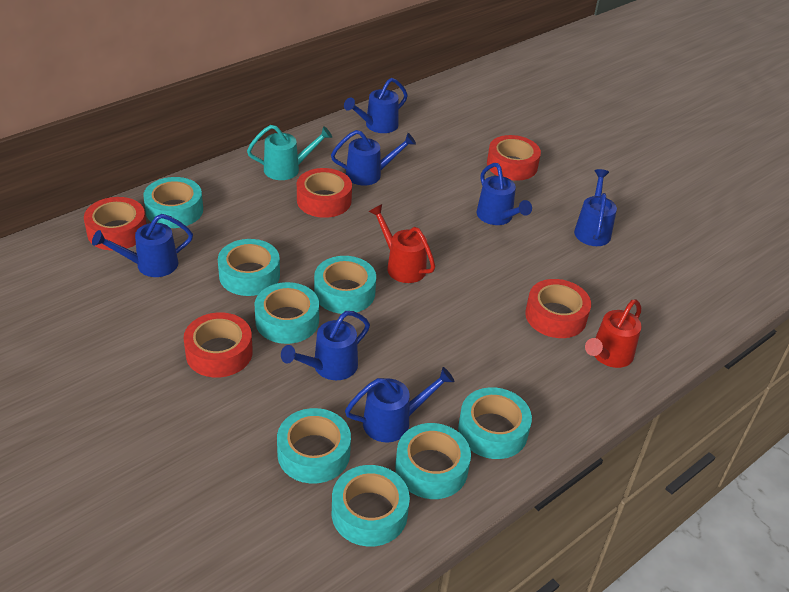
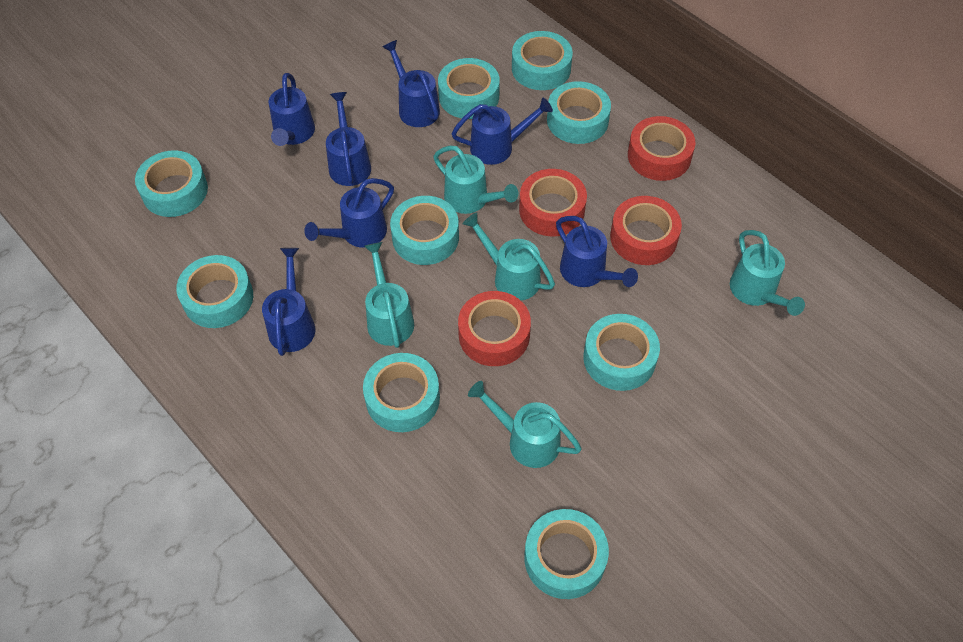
red tape: [84,197,146,250] [183,312,253,378] [297,168,352,218] [487,135,541,181] [525,279,591,338] = 5 -> [458,291,531,366] [519,169,587,237] [610,196,682,265] [628,116,696,181] = 4
red watering can: [368,204,435,283] [585,299,641,368] = 2 -> none = 0
turquoise tape: [143,177,203,228] [218,239,280,296] [255,282,319,344] [277,408,351,484] [314,256,376,314] [332,465,410,547] [395,423,471,499] [458,387,532,459] = 8 -> [135,150,208,217] [176,255,253,328] [363,353,440,432] [390,196,459,265] [438,58,500,119] [512,31,573,90] [524,509,609,599] [547,81,611,144] [583,314,660,391] = 9
turquoise watering can: [247,125,332,180] = 1 -> [364,242,414,348] [433,146,518,214] [463,213,555,300] [468,381,582,468] [730,230,805,316] = 5

